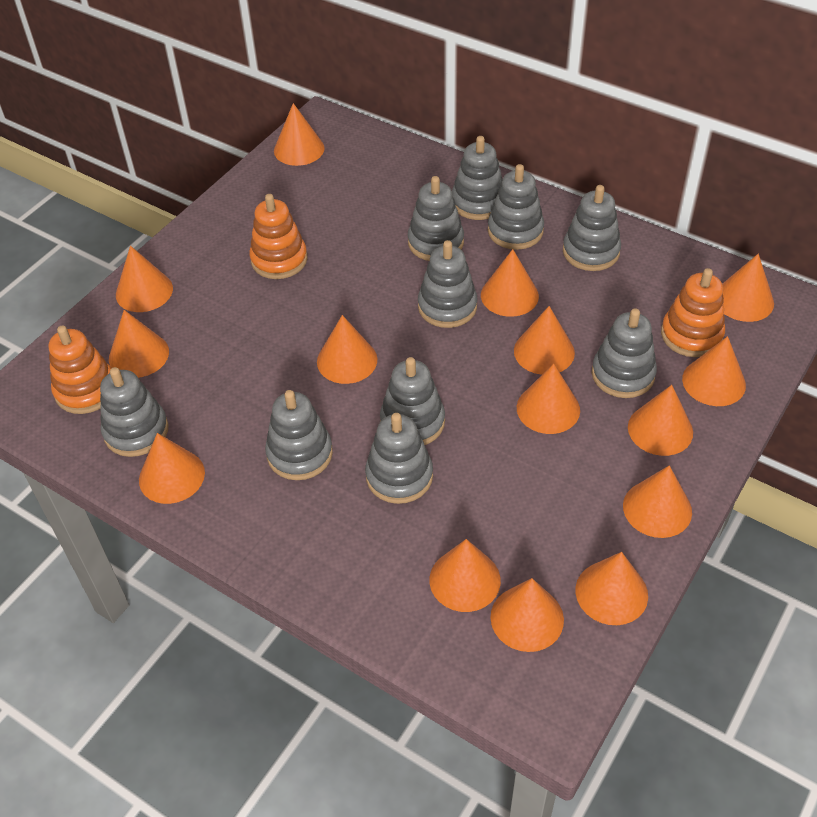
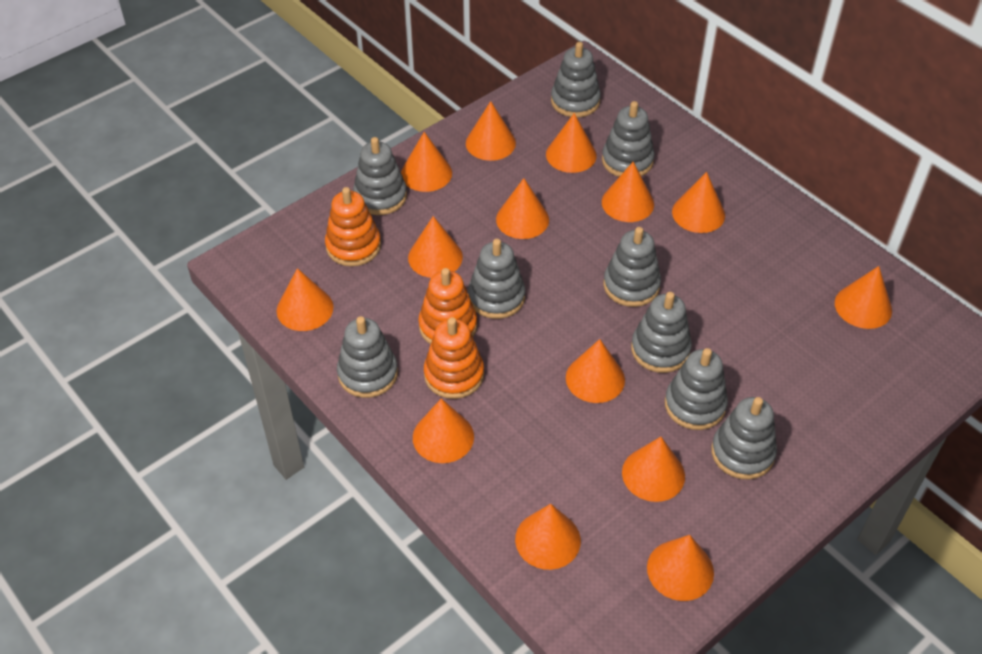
grey stacking toy: [100,367,169,457] [265,390,333,480] [365,413,433,504] [380,357,445,445] [408,176,464,261] [418,240,477,328] [452,136,503,220] [488,164,544,250] [563,185,621,271] [592,308,657,398] = 10 -> [337,316,398,398] [353,137,407,215] [468,239,525,319] [551,42,601,117] [602,101,654,177] [603,227,661,307] [631,292,692,373] [665,348,728,430] [711,397,777,480] = 9
orange cone: [109,310,169,378] [116,246,173,312] [139,433,205,504] [274,103,324,166] [317,315,377,384] [430,539,501,612] [481,249,539,317] [490,578,564,652] [514,306,575,375] [517,364,580,434] [575,552,648,625] [623,465,692,538] [628,385,693,456] [682,336,746,406] [722,254,774,322] = 15 -> [277,268,334,331] [401,132,452,192] [408,216,463,278] [413,398,474,463] [466,101,516,161] [496,178,549,239] [515,504,581,570] [546,113,597,173] [566,339,625,403] [602,162,654,222] [622,437,685,502] [647,535,714,601] [672,172,725,233] [835,266,892,329] = 14

